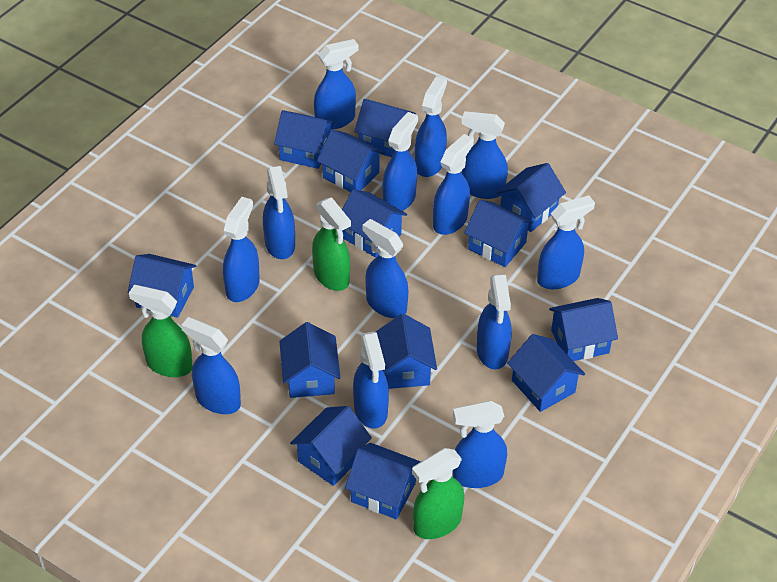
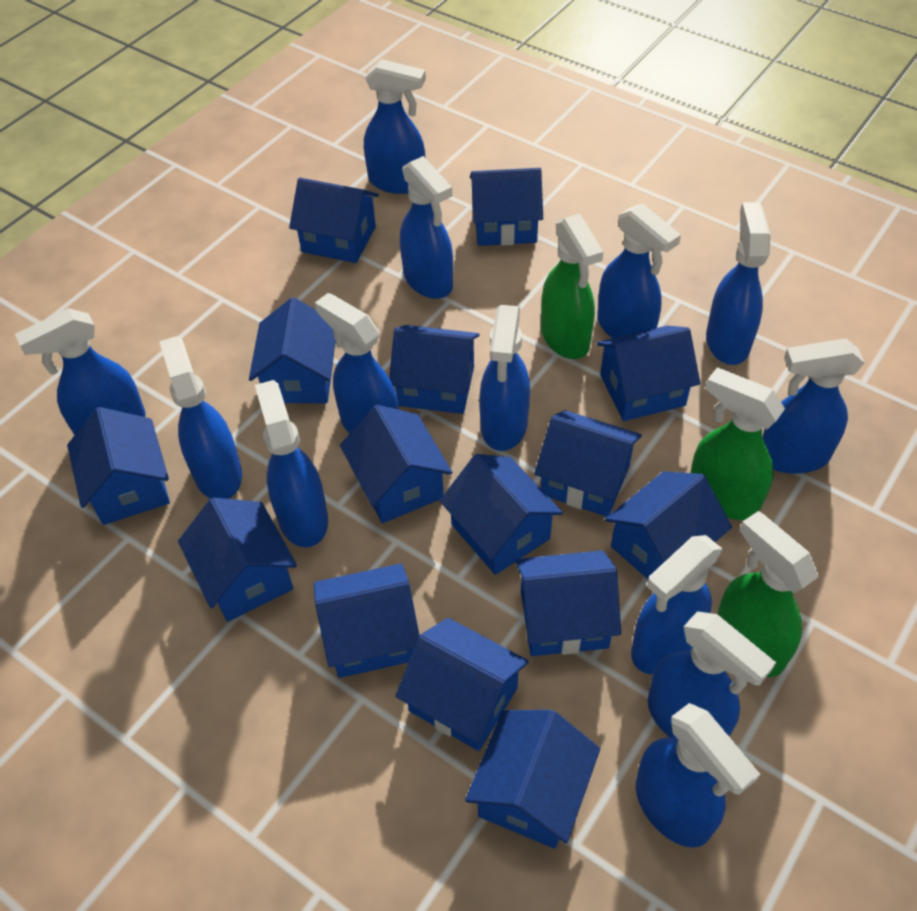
blue house: [128,254,196,318] [274,110,335,169] [279,322,341,398] [290,406,372,486] [317,130,385,192] [342,189,407,258] [345,443,421,519] [354,99,416,157] [376,314,437,389] [464,200,534,267] [496,163,566,232] [507,334,585,412] [549,298,618,361] = 13 -> [67,407,170,525] [178,498,297,622] [249,297,335,403] [289,178,379,263] [314,564,420,678] [340,404,453,523] [389,325,479,414] [395,618,528,751] [440,454,563,575] [465,710,600,849] [470,168,543,246] [515,550,621,656] [534,410,642,517] [597,326,700,421] [605,471,732,579] = 15

